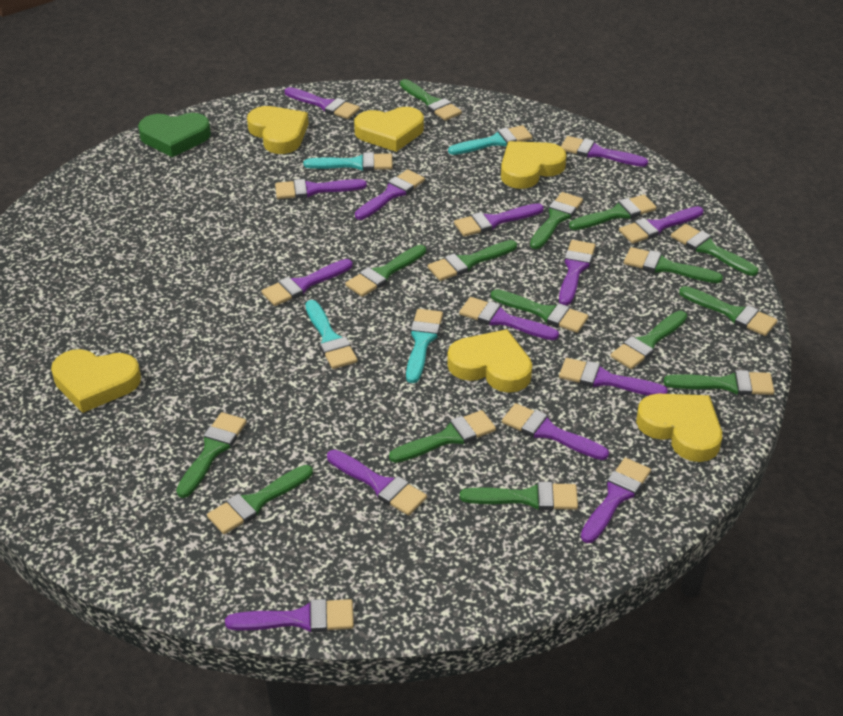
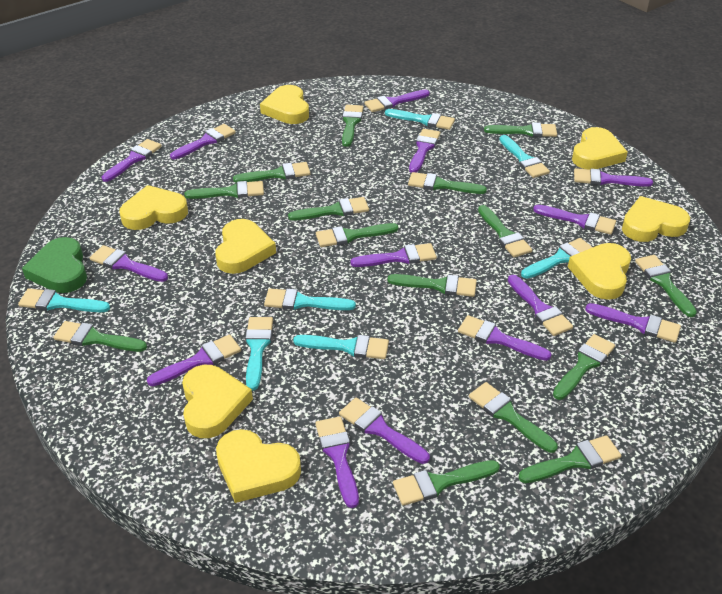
turquoise brush: [304,152,393,171] [305,300,358,369] [406,309,443,383] [448,125,532,155] = 4 -> [18,288,110,312] [245,317,273,390] [264,289,356,310] [293,335,389,359] [385,109,455,130] [499,135,550,178] [521,238,593,279] = 7
yellow heart: [51,349,141,413] [247,106,309,154] [354,107,424,152] [447,329,532,393] [501,141,567,189] [636,394,722,462] = 6 -> [119,185,188,230] [182,365,253,438] [215,219,276,274] [216,429,301,503] [260,85,309,124] [568,243,631,300] [572,127,628,170] [622,196,690,242] = 8

